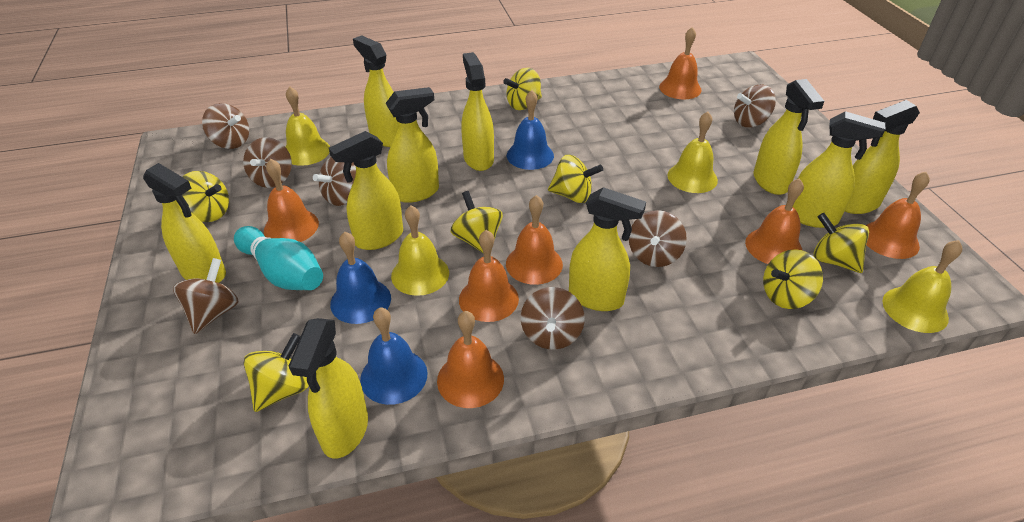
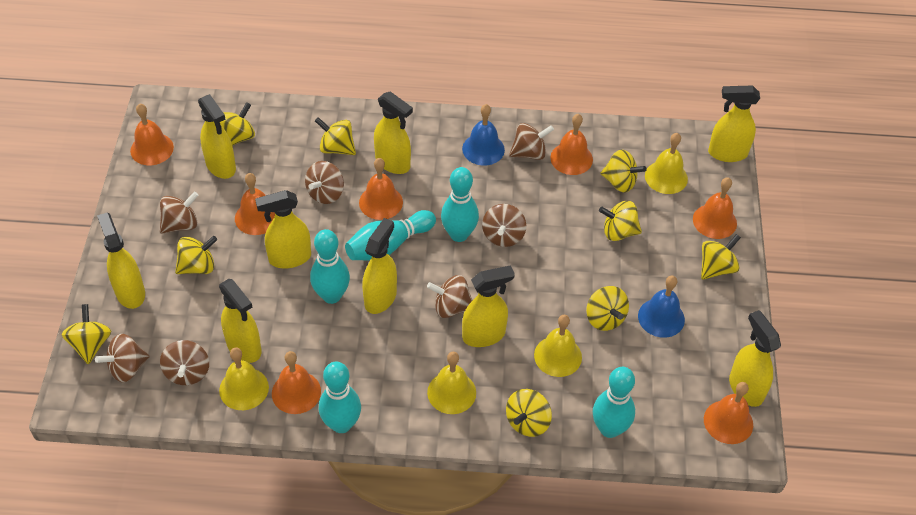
blue bell: [330,232,391,324] [360,308,428,405] [507,90,554,170] = 3 -> [462,104,505,165] [638,275,685,338] = 2
turquoise bowling pin: [234,226,323,290] = 1 -> [310,229,350,304] [319,362,361,433] [345,210,436,260] [441,167,479,242] [593,367,635,438] = 5
yellow spinning top: [182,171,229,222] [243,333,309,412] [450,191,503,253] [503,68,542,110] [548,154,603,203] [763,249,823,309] [813,213,869,273] = 7 -> [61,304,111,364] [175,236,217,274] [220,102,255,146] [315,117,356,155] [506,389,552,437] [586,286,629,331] [599,201,642,241] [600,150,646,193] [701,234,741,280] = 9
yellow spray bottle: [143,163,226,283] [289,318,368,459] [329,131,403,250] [353,35,398,147] [386,87,439,203] [461,52,494,171] [569,187,646,311] [753,79,824,195] [793,111,885,228] [845,100,920,214] = 10 -> [97,212,145,309] [198,94,236,179] [219,279,261,363] [255,190,311,269] [362,218,397,314] [374,91,413,174] [462,265,515,347] [708,85,760,162] [729,310,781,407] = 9

